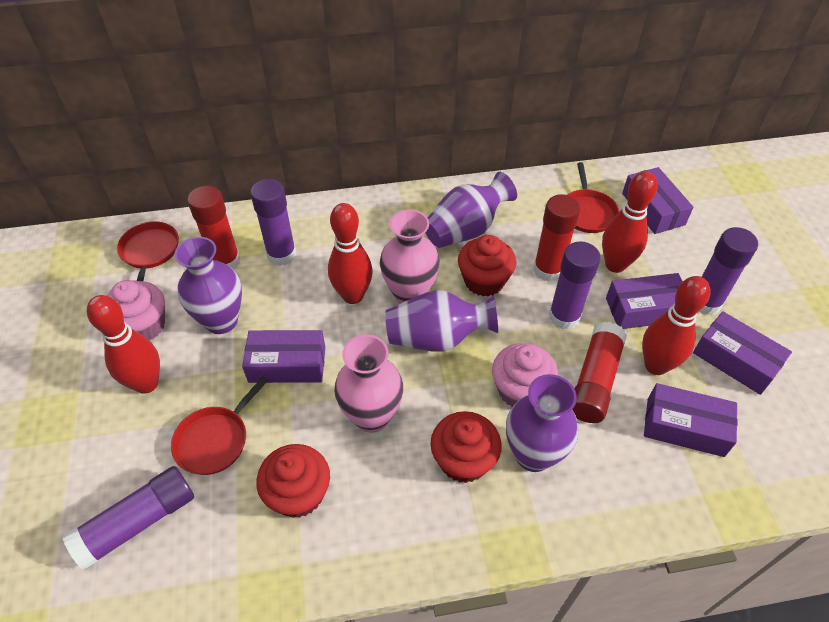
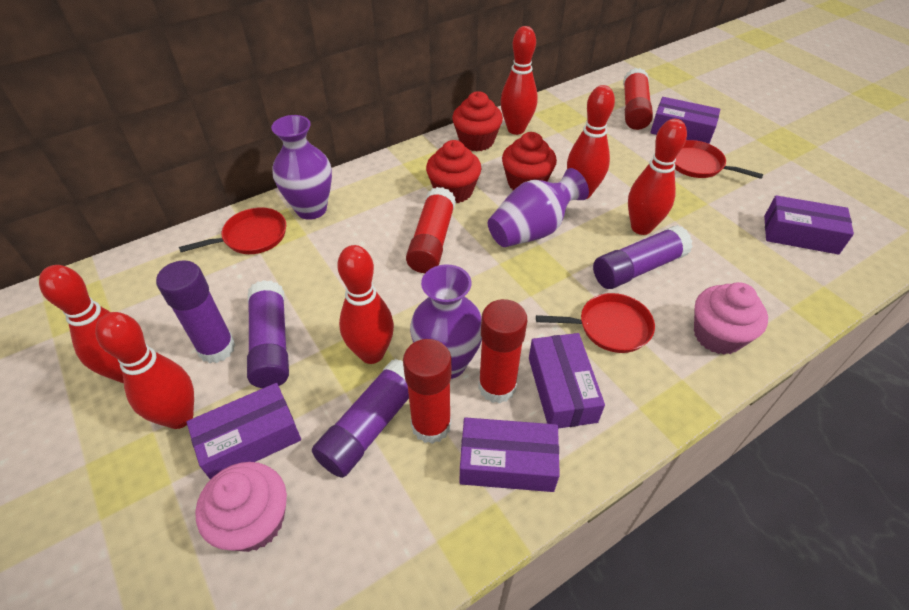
pink vase: [334,335,404,433] [380,209,440,304] = 2 -> none = 0
purple vase: [174,237,242,334] [385,290,498,352] [425,172,517,248] [506,374,578,472] = 4 -> [271,115,332,220] [410,264,482,379] [488,168,589,247] = 3
red bowling pin: [87,295,160,394] [328,203,373,304] [602,171,657,273] [642,276,711,375] = 4 -> [39,265,124,383] [95,312,194,429] [337,245,394,364] [500,26,538,135] [567,85,615,199] [628,119,687,235] = 6
red glue stick: [188,186,240,269] [533,194,580,282] [572,322,627,423] = 3 -> [403,339,452,444] [406,187,456,273] [478,299,527,403] [623,68,653,130] = 4

